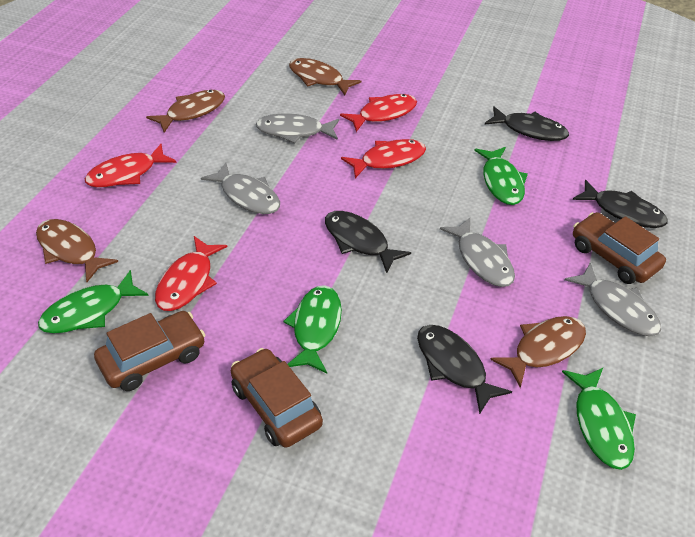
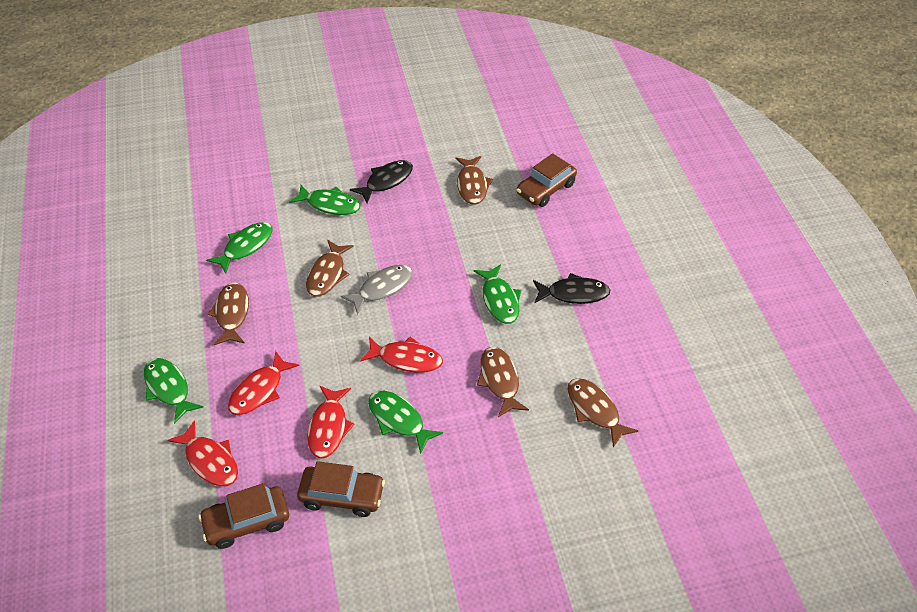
black fish: [325,211,411,273] [417,325,512,414] [485,106,569,141] [573,180,667,228] = 4 -> [350,160,413,203] [533,273,611,304] = 2
brown fish: [36,219,118,282] [146,90,225,133] [289,58,361,96] [490,316,586,388] = 4 -> [207,282,249,345] [306,240,354,297] [456,156,493,205] [477,347,529,417] [568,378,638,447] = 5
green fish: [38,270,149,334] [283,285,342,374] [474,147,528,205] [562,368,636,470] = 4 -> [144,358,204,424] [206,222,273,274] [289,185,360,215] [368,391,443,454] [474,264,521,324] = 5
grey fish: [201,163,280,214] [256,113,339,143] [440,218,515,287] [565,263,661,336] = 4 -> [341,265,413,315] = 1

